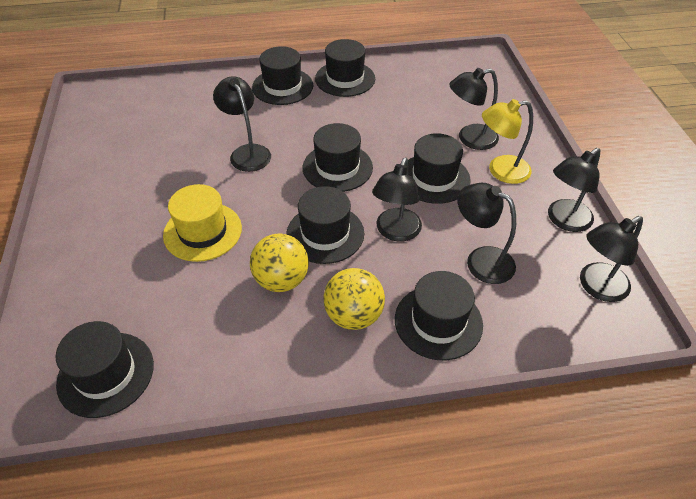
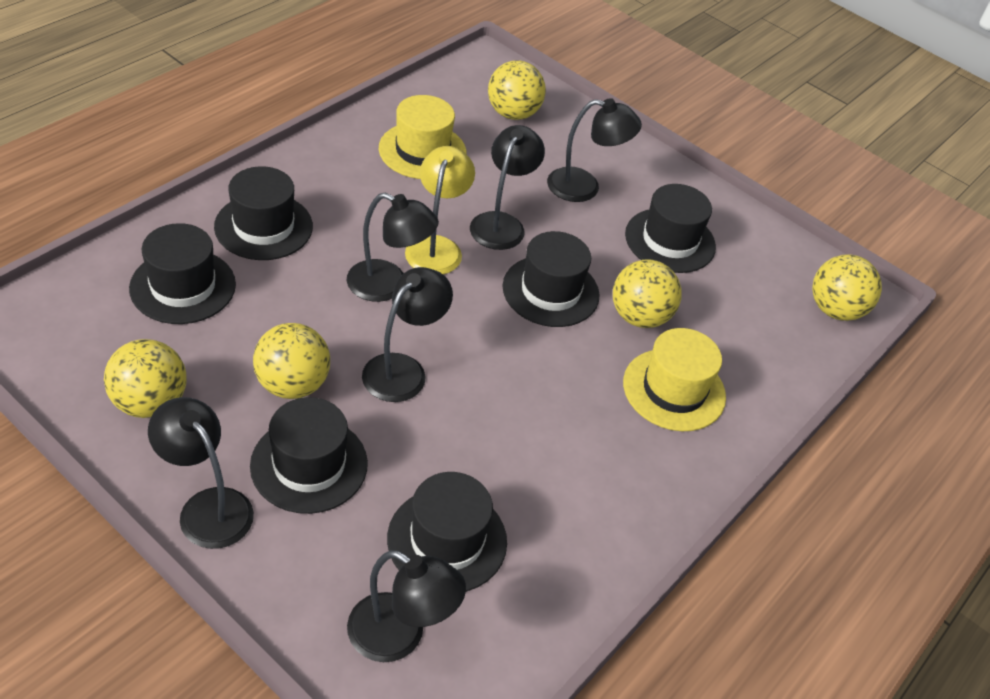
black hat: [56,321,154,418] [252,46,313,105] [286,186,364,264] [303,123,373,192] [315,39,375,97] [395,271,483,360] [408,133,471,204] = 7 -> [129,223,236,324] [214,166,313,260] [250,397,368,514] [387,472,507,592] [503,231,600,327] [625,184,716,273] = 6
yellow ball: [250,234,309,292] [323,268,385,330] = 2 -> [104,339,187,418] [253,323,330,399] [488,60,546,120] [613,259,682,328] [812,254,882,321] = 5
yellow hat: [163,184,242,262] = 1 -> [379,95,466,179] [623,328,726,431] = 2

